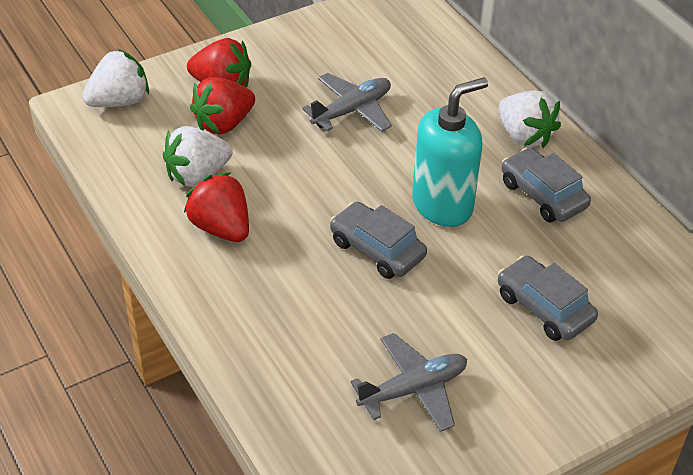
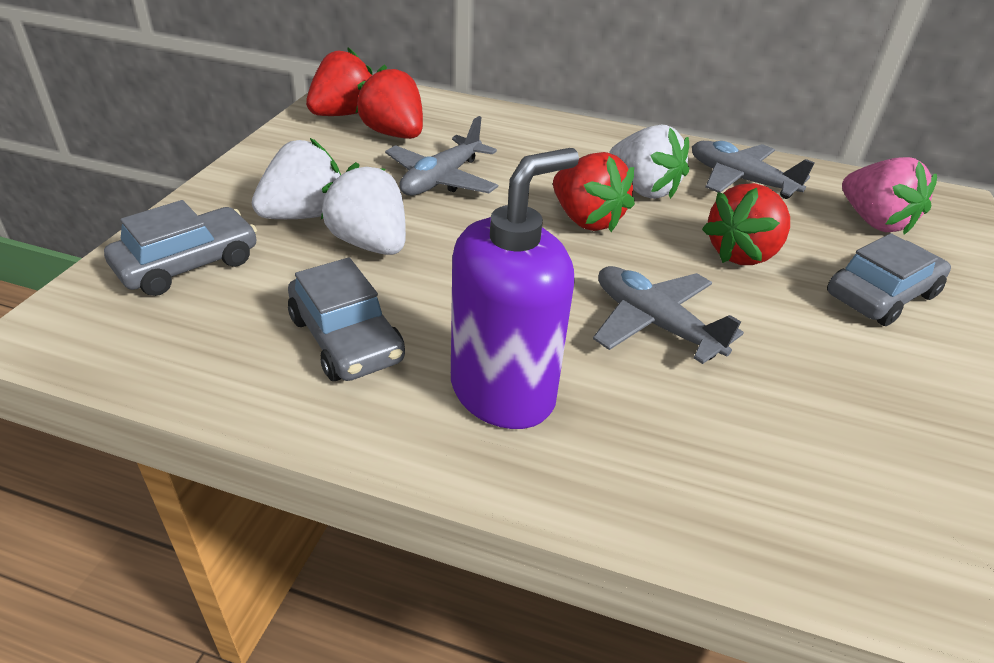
grey plane: [302,73,392,132] [350,333,467,432] = 2 -> [385,116,498,196] [593,266,744,364] [692,141,815,199] = 3
pink strawberry: none = 0 -> [842,157,937,235] = 1
purple soap dispenser: none = 0 -> [451,148,579,429] = 1
red strawberry: [184,172,249,242] [187,38,251,88] [190,77,255,135] = 3 -> [306,48,373,116] [356,65,423,139] [553,152,635,232] [702,183,790,265] = 4
turquoise soap dispenser: [412,77,488,227] = 1 -> none = 0

